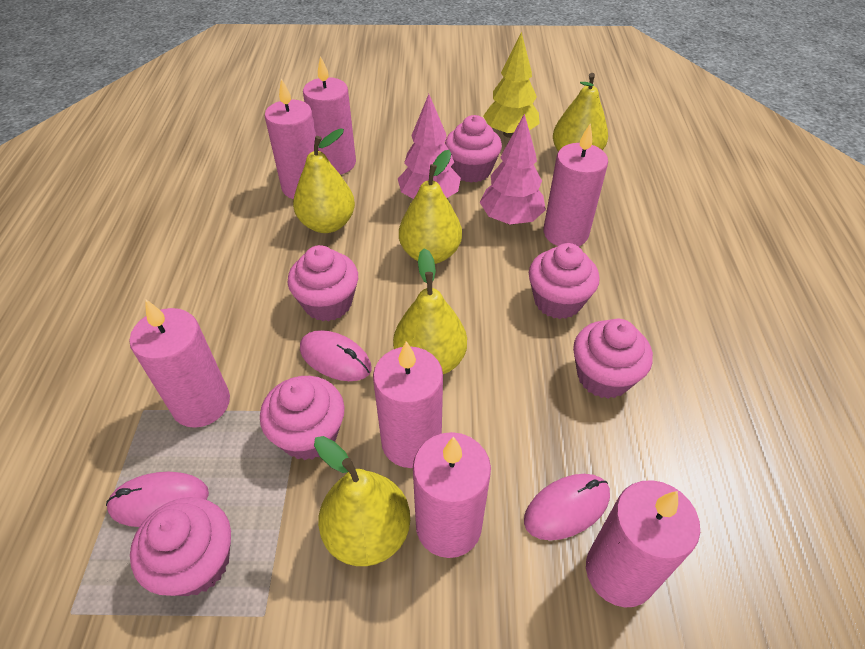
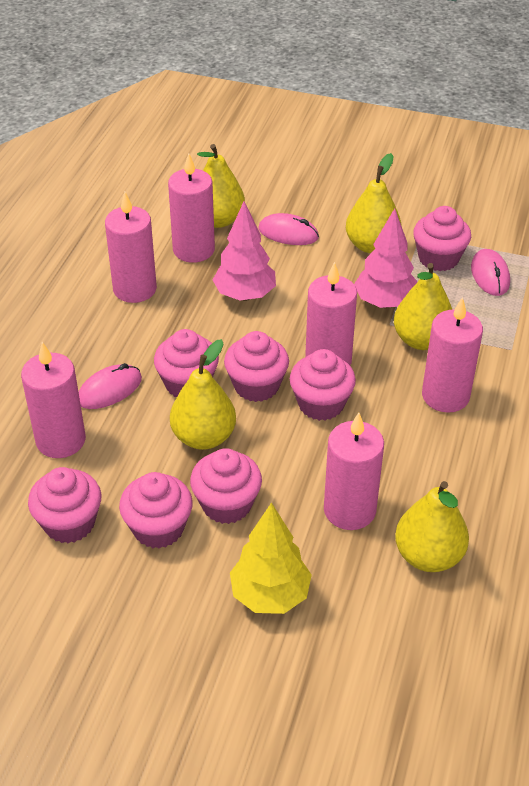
pink candle: [129,299,230,428] [265,79,319,199] [303,56,356,175] [373,341,443,468] [413,432,491,558] [543,124,608,246] [586,480,700,607] = 7 -> [21,342,86,458] [105,192,157,303] [168,153,215,263] [305,262,357,365] [324,413,384,530] [422,297,483,413] = 6
pink cupcake: [130,497,231,596] [260,376,345,460] [288,245,358,321] [445,115,502,183] [529,243,600,319] [573,319,653,399] = 6 -> [28,467,102,543] [119,472,193,549] [154,329,219,397] [190,448,262,524] [224,331,289,402] [290,349,356,421] [413,206,471,271] = 7

